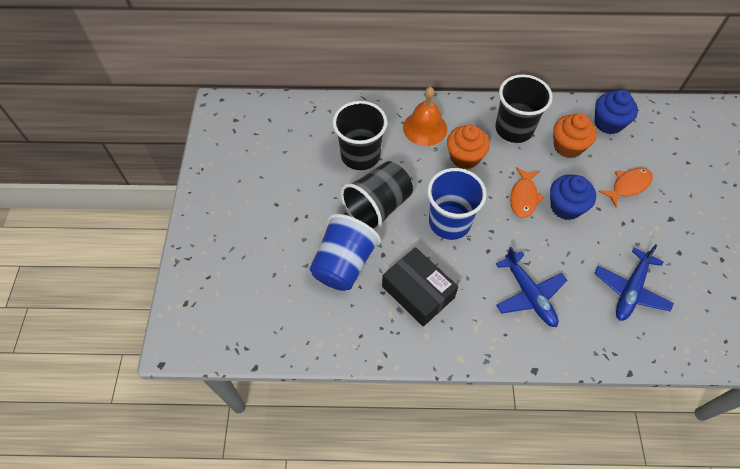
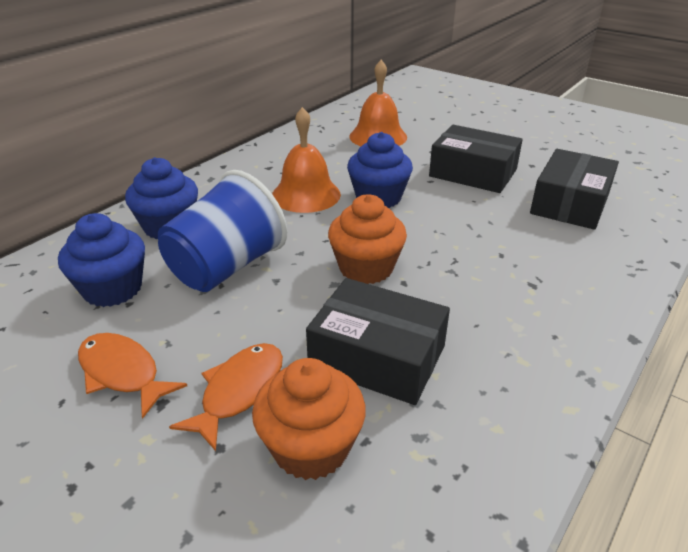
black box: [382,247,458,326] = 1 -> [306,278,450,405] [429,125,523,193] [530,149,619,230] = 3
black cup: [332,101,387,170] [340,161,413,231] [495,74,552,143] = 3 -> none = 0
blue cup: [310,214,381,291] [427,168,487,240] = 2 -> [158,170,287,292] = 1
blue cupcake: [550,174,596,220] [594,90,638,134] = 2 -> [58,213,145,307] [125,157,198,239] [347,132,413,208] = 3
blue plane: [496,247,567,327] [594,244,674,321] = 2 -> none = 0
orange bell: [403,87,447,146] = 1 -> [272,107,341,213] [349,60,407,146] = 2

